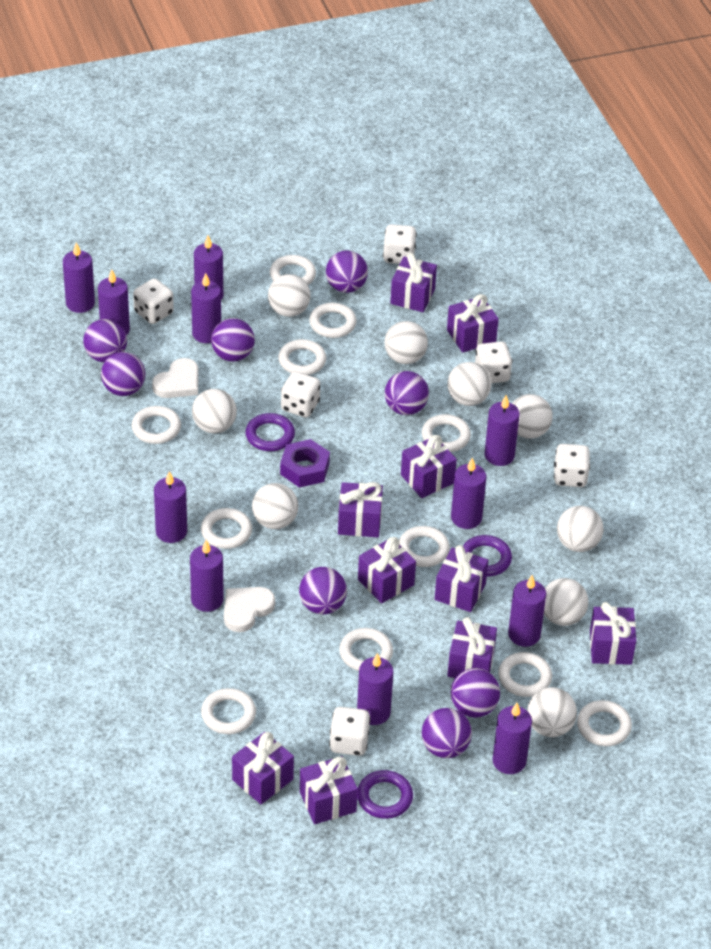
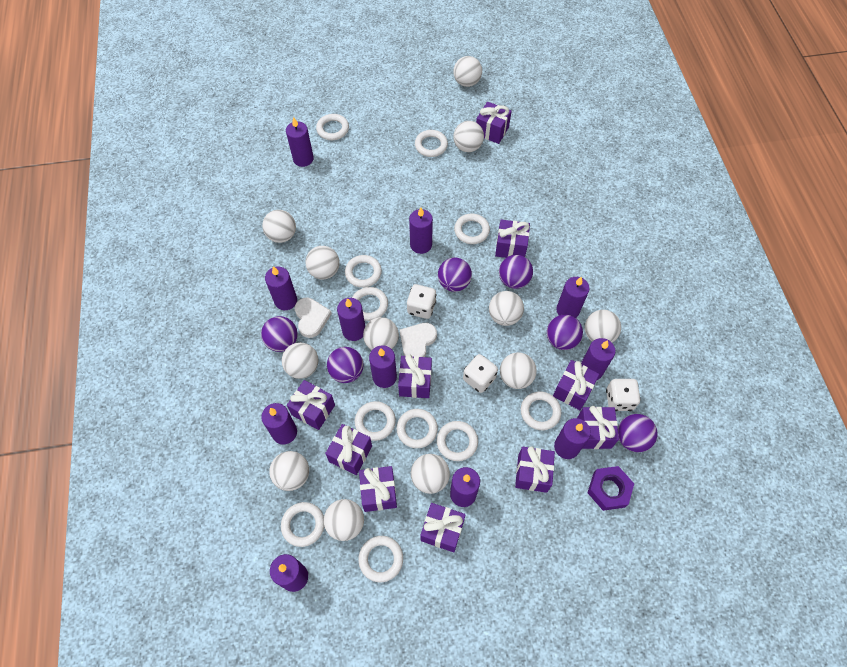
purple ball: [83,319,127,362] [101,352,145,396] [211,318,255,361] [299,567,347,615] [326,251,368,293] [385,371,429,415] [422,708,472,758] [451,668,500,718] = 8 -> [261,316,298,352] [327,347,363,383] [438,257,472,292] [499,255,533,289] [547,315,583,350] [618,414,657,452] = 6
purple ring: [245,413,295,451] [357,770,413,819] [463,535,512,576] = 3 -> none = 0
white ball: [192,389,237,433] [252,483,298,529] [268,274,311,317] [385,321,428,364] [447,362,491,406] [512,394,553,438] [527,687,577,737] [544,578,589,626] [557,506,604,552] = 9 -> [262,210,296,243] [269,451,309,491] [282,342,318,379] [305,246,340,280] [324,499,364,541] [363,317,399,350] [411,454,450,494] [453,56,482,87] [453,121,484,152] [489,291,524,326] [500,352,537,389] [585,310,621,342] = 12
white dice: [133,278,174,324] [281,372,321,418] [329,707,371,756] [383,224,417,264] [475,341,513,383] [554,444,590,487] = 6 -> [407,284,437,319] [463,354,498,393] [606,379,641,411] = 3

